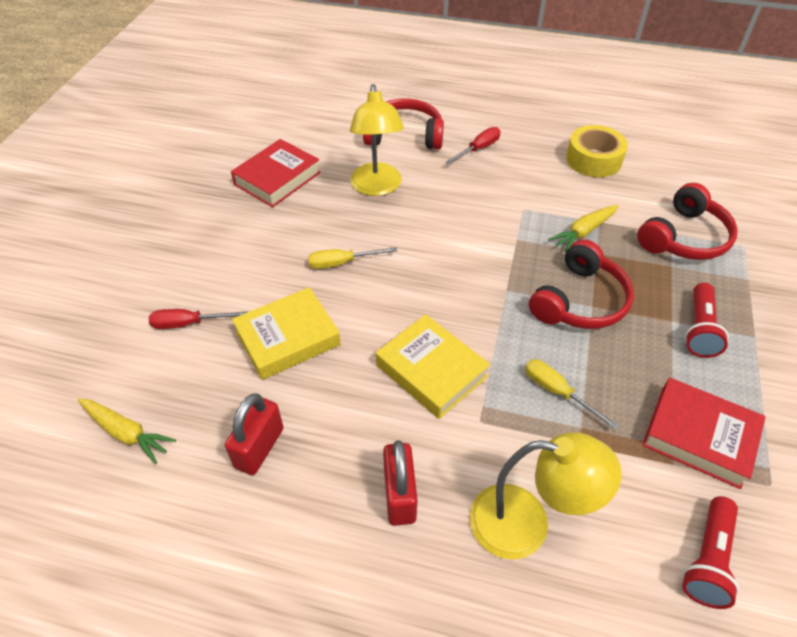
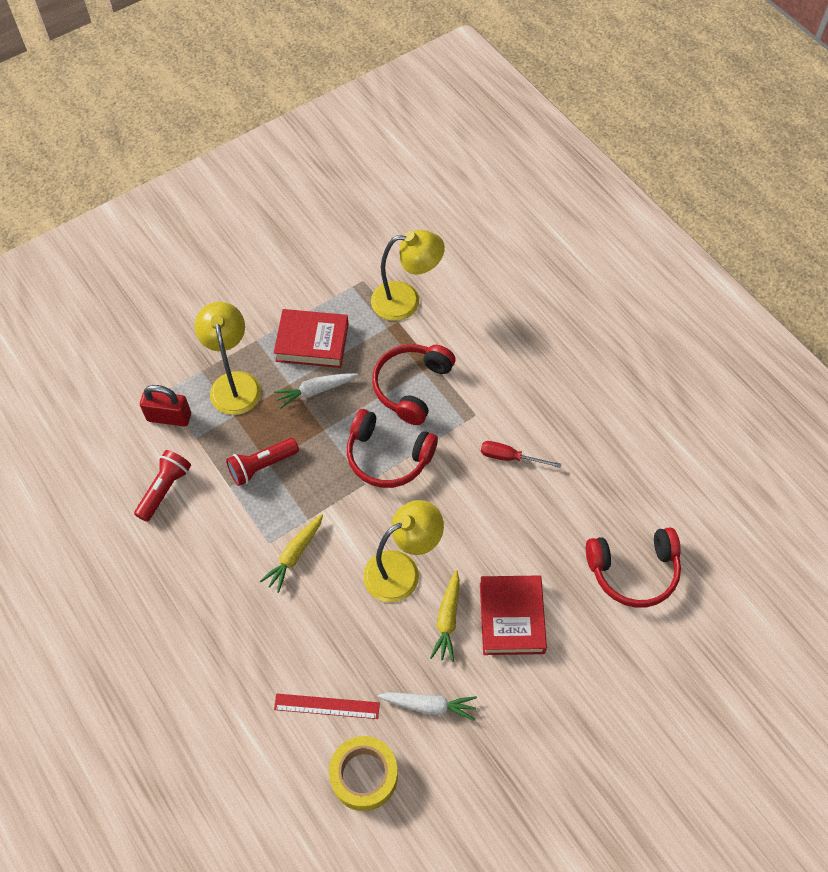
red padlock: [225,393,283,475] [383,440,418,526] = 2 -> [140,385,191,427] = 1
red ruler: none = 0 -> [274,694,380,719] = 1
red screwdriver: [149,309,248,329] [445,127,501,165] = 2 -> [481,441,561,468] = 1
white carrot: none = 0 -> [274,373,358,408] [378,692,477,721] = 2
yellow book: [232,287,341,380] [376,314,490,419] = 2 -> none = 0
yellow lamp: [350,84,404,196] [470,432,622,559] = 2 -> [194,302,261,415] [363,500,444,603] [371,230,445,321] = 3
yellow screwdriver: [308,247,397,269] [525,359,618,430] = 2 -> none = 0

